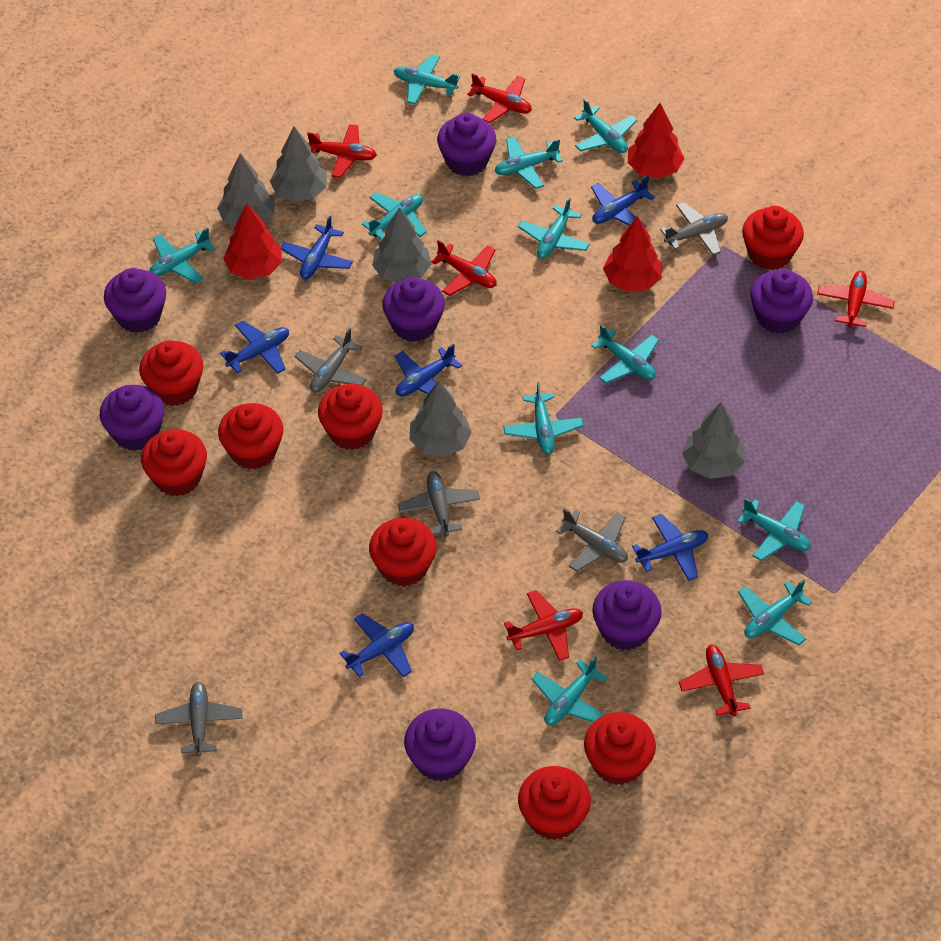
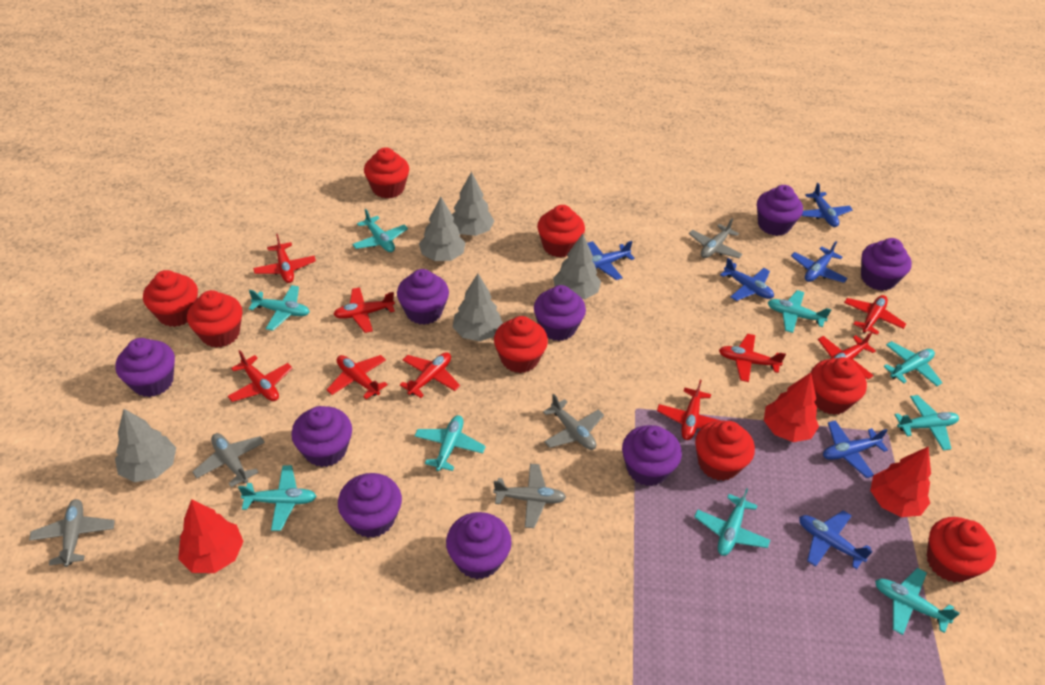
purple cupcake: [100,385,165,451] [104,268,166,333] [382,277,445,342] [404,708,476,782] [437,113,496,176] [592,580,662,650] [750,269,813,334] = 7 -> [115,338,175,397] [291,406,352,467] [338,473,402,538] [397,269,449,325] [446,512,512,579] [534,285,586,341] [622,425,682,486] [757,185,803,236] [861,238,912,291] = 9
red plane: [307,124,377,178] [431,240,497,296] [467,73,532,124] [504,590,583,661] [679,645,764,716] [817,271,895,328] = 6 -> [228,350,292,402] [253,234,316,283] [327,355,388,399] [333,287,395,333] [400,352,460,398] [657,380,722,440] [719,334,786,382] [818,333,876,379] [844,295,906,335] = 9
turquoise plane: [149,228,216,284] [362,192,427,240] [394,54,460,105] [495,137,563,189] [503,382,583,454] [518,197,590,259] [532,656,607,726] [574,99,637,153] [592,324,659,383] [737,498,811,561] [738,579,812,645] = 11 -> [238,465,317,531] [249,285,310,331] [352,209,408,252] [415,415,486,471] [694,488,770,556] [768,290,832,333] [875,568,960,635] [883,341,943,386] [894,395,959,451] = 9

